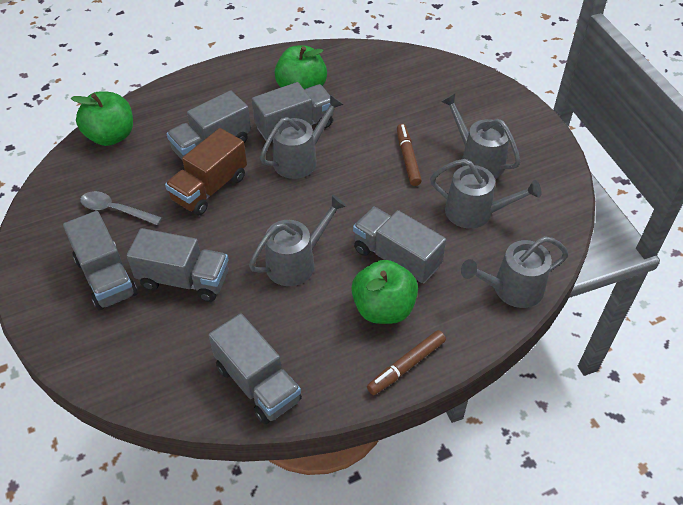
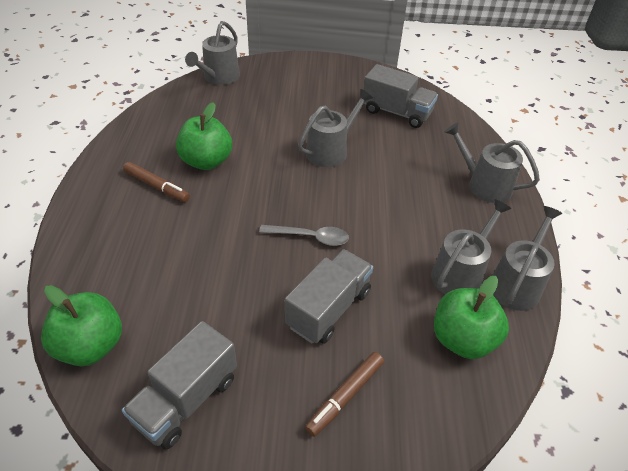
brown truck: [165,128,247,216] = 1 -> none = 0
grey truck: [63,211,138,310] [127,228,229,302] [167,90,251,161] [208,313,302,424] [252,82,333,142] [353,207,446,283] = 6 -> [122,321,237,449] [285,249,373,344] [364,64,438,128] = 3

